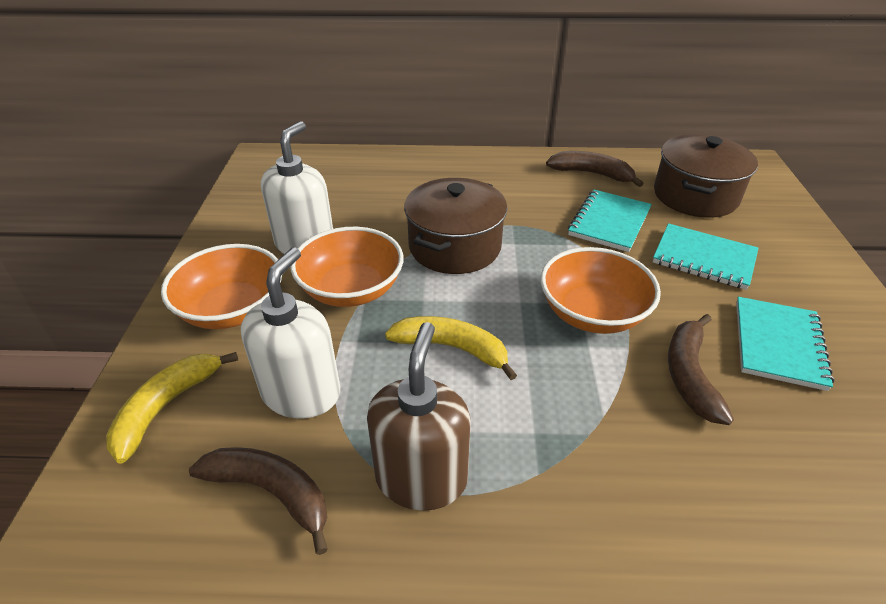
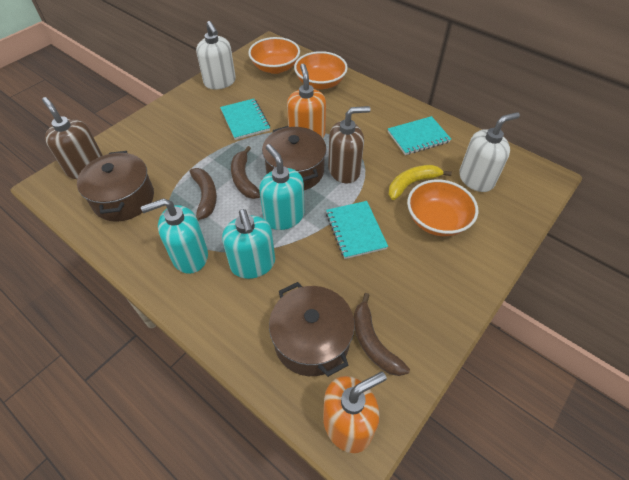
brown pot: [404,178,507,274] [654,134,758,218] = 2 -> [77,151,154,222] [262,126,327,190] [269,282,355,377] = 3
brown soap dispenser: [367,322,471,511] = 1 -> [42,97,103,179] [328,106,371,184] = 2
orange soap dispenser: none = 0 -> [287,63,326,138] [323,371,387,453] = 2
turquoise soap dispenser: none = 0 -> [141,198,208,274] [222,209,275,279] [259,144,304,230] = 3
yellow banana: [106,352,238,464] [385,316,517,380] = 2 -> [389,165,452,200] = 1

